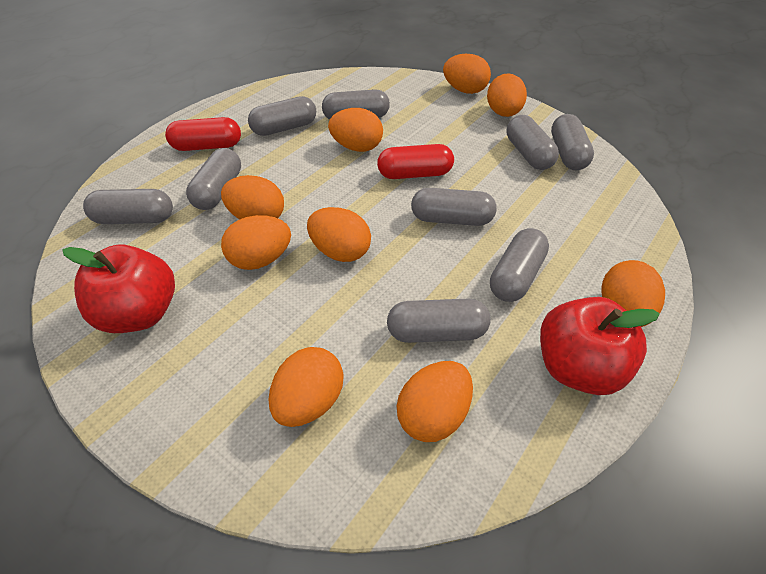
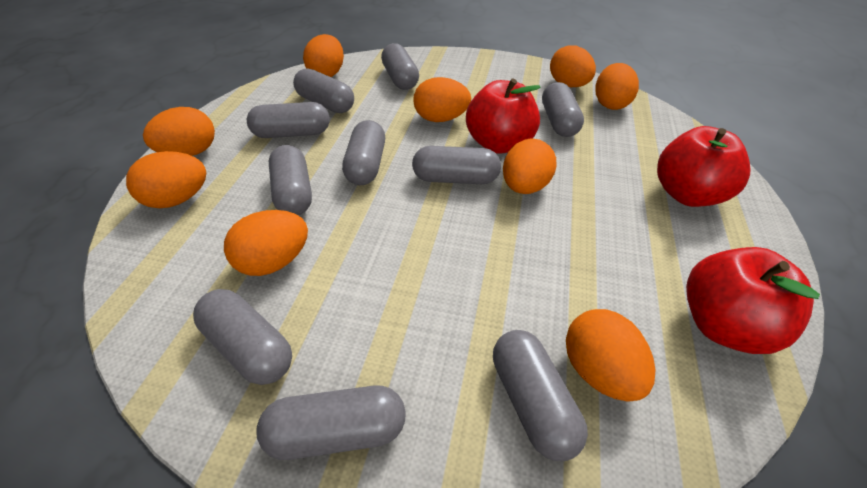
grey capsule: [83,189,173,224] [186,148,241,210] [248,96,316,136] [322,89,390,120] [387,299,491,343] [411,188,497,226] [490,228,549,302] [507,115,559,170] [551,114,594,170] = 9 -> [193,289,292,385] [247,102,330,138] [256,385,406,460] [269,145,312,215] [293,68,354,113] [342,120,385,185] [381,43,419,90] [412,146,501,184] [493,330,588,461] [542,82,584,137] = 10
red apple: [62,245,175,333] [540,297,660,395] = 2 -> [466,78,541,154] [657,126,751,207] [686,247,820,354] = 3
red capsule: [165,117,241,151] [377,144,454,179] = 2 -> none = 0

